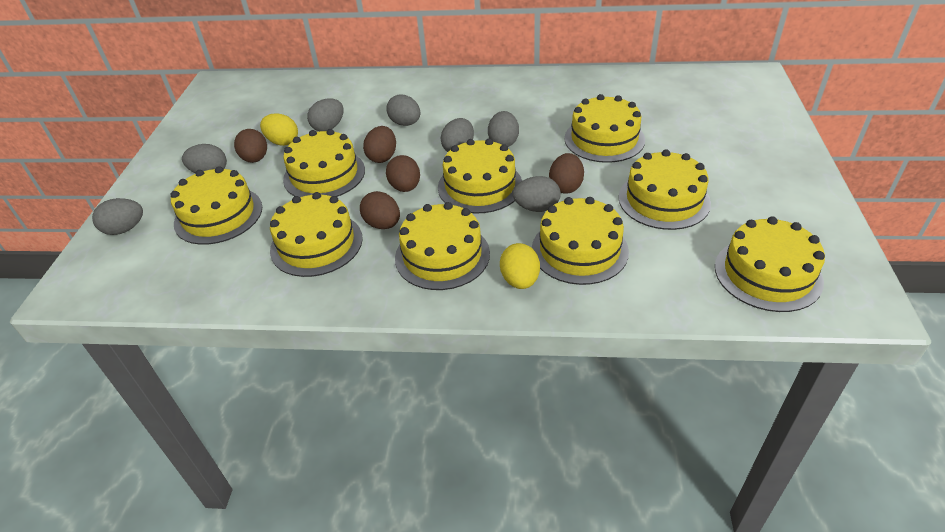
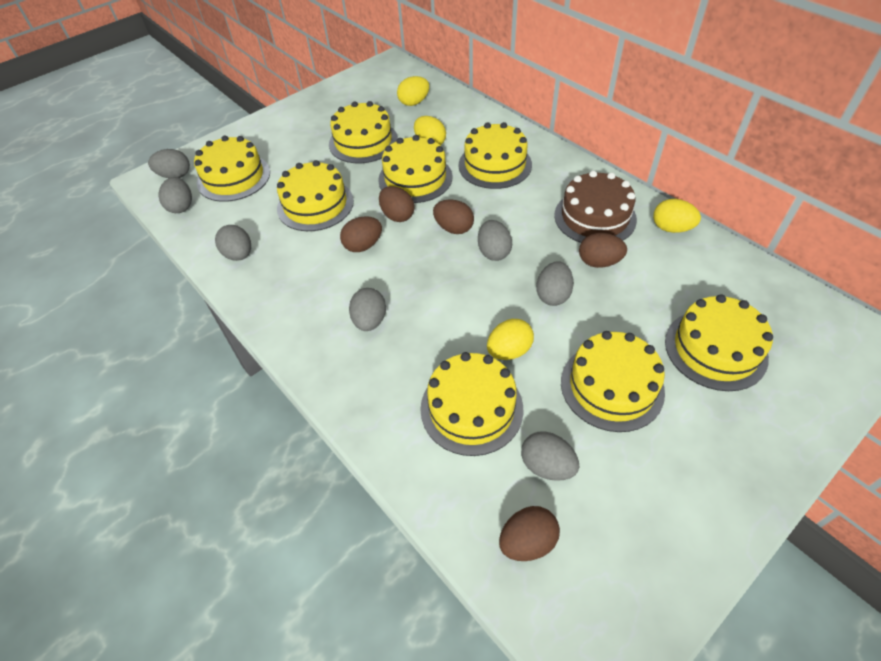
brown cake: none = 0 -> [554,171,637,243] = 1
yellow cake: [171,166,262,245] [270,192,363,277] [283,129,365,197] [395,202,490,290] [438,138,522,213] [532,197,629,285] [564,94,645,163] [619,149,711,230] [715,216,825,312] = 9 -> [194,135,270,202] [277,160,354,231] [329,101,398,163] [378,135,452,203] [420,352,523,456] [459,122,532,189] [561,331,665,432] [665,294,773,391] = 8
yellow egg: [260,113,298,146] [500,243,540,289] = 2 -> [397,76,429,106] [414,116,446,145] [487,319,534,360] [653,199,701,233] = 4

